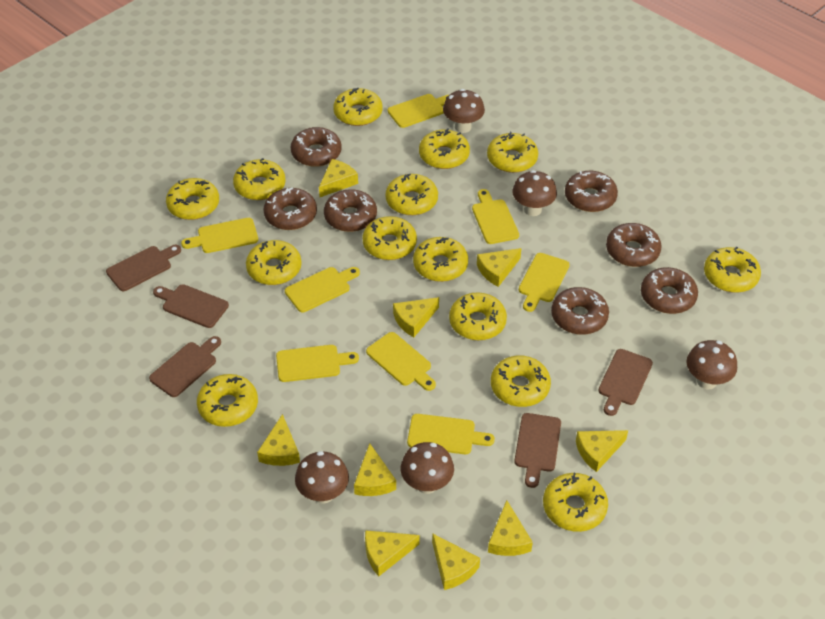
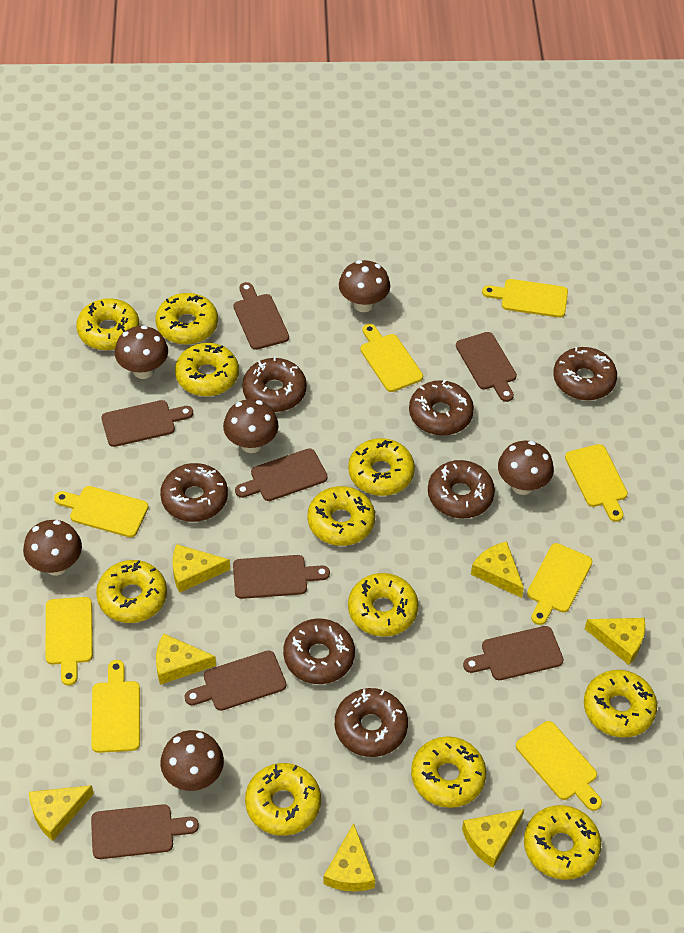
brown cutting board: [106,245,181,291] [149,336,221,397] [153,284,229,328] [514,413,561,488] [598,349,653,416] = 5 -> [91,804,199,859] [101,400,193,447] [185,651,286,711] [233,555,330,599] [234,282,289,350] [235,448,328,501] [456,332,517,402] [463,626,564,680] = 8
brown mushroom: [295,451,349,504] [401,442,454,494] [443,89,485,133] [512,170,557,216] [687,340,737,389] = 5 -> [23,520,82,576] [115,325,168,379] [160,730,224,791] [223,399,278,453] [339,260,390,312] [498,441,554,495] = 6
yellow cheese: [257,414,300,466] [319,159,358,197] [354,443,396,496] [365,530,420,576] [393,297,439,337] [432,533,480,590] [477,248,521,287] [488,500,533,556] [576,430,628,472] = 9 -> [29,785,94,841] [156,633,216,685] [173,544,230,593] [323,823,375,891] [462,809,524,868] [471,541,524,598] [585,618,645,665] = 7
yellow donut: [166,178,219,220] [197,374,258,427] [233,158,286,200] [246,240,302,285] [333,88,383,126] [362,216,417,260] [386,174,438,215] [413,237,468,282] [419,128,470,169] [449,293,507,340] [487,132,538,173] [491,355,551,407] [543,473,608,532] [704,247,761,293] = 14 -> [76,298,139,350] [96,560,167,623] [155,293,218,345] [175,343,239,396] [245,763,321,836] [308,486,375,546] [348,438,415,496] [348,573,418,637] [411,736,486,808] [524,805,601,880] [584,670,657,738] = 11

